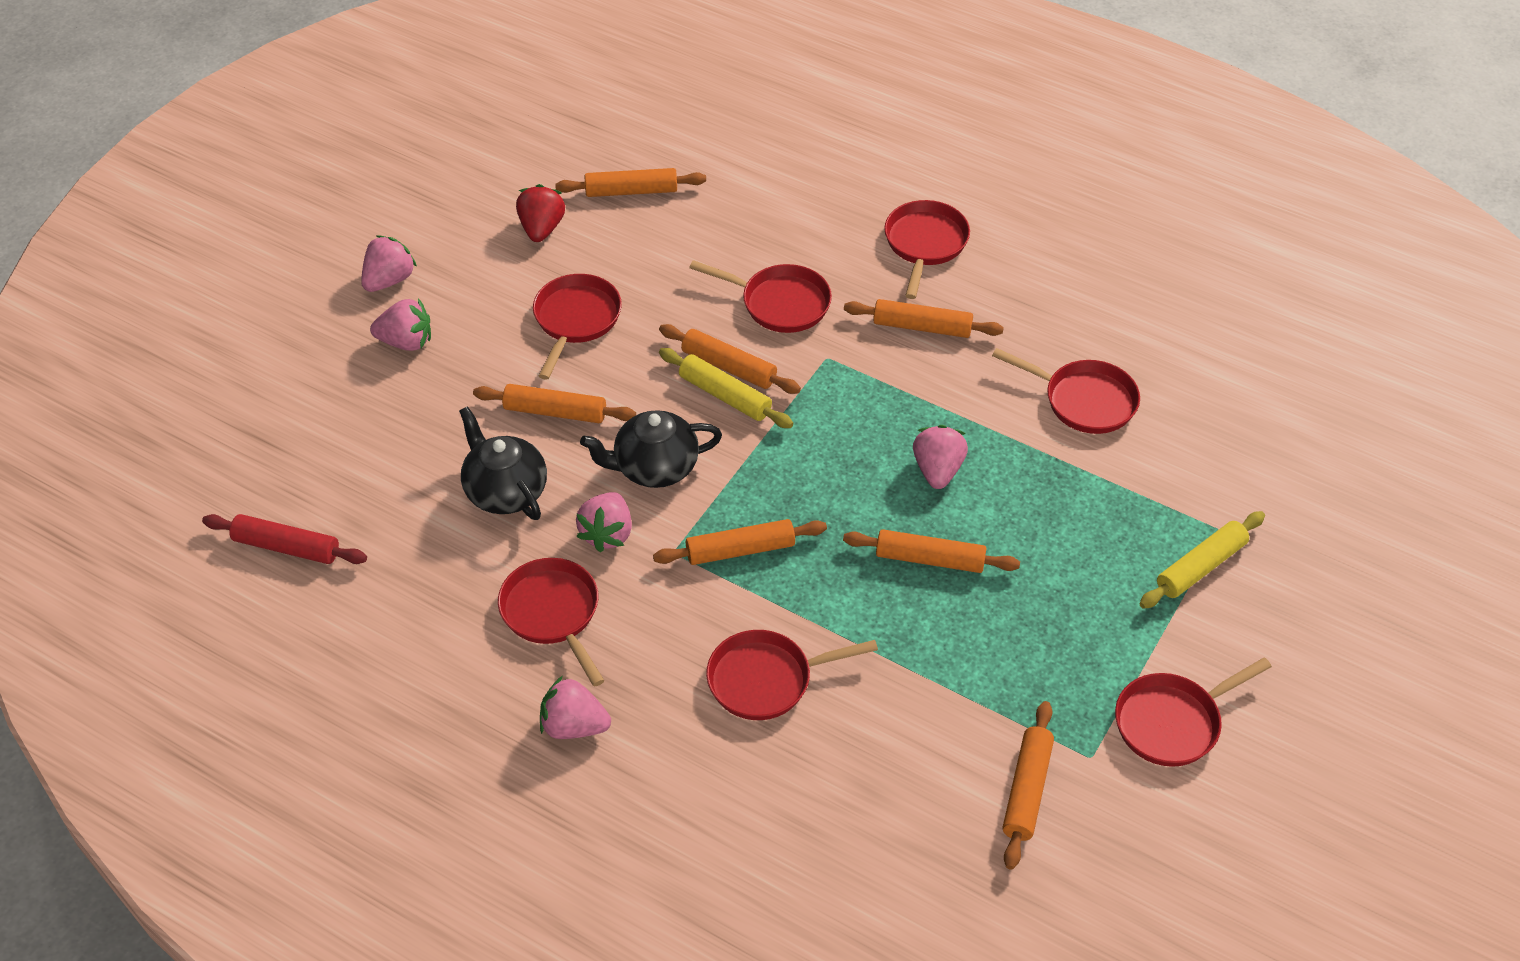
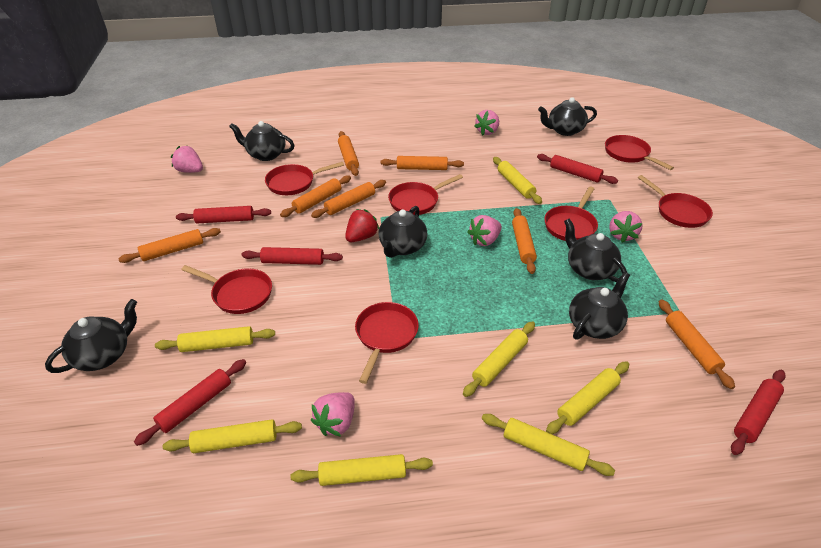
black teapot: [459,406,547,520] [580,410,722,488] = 2 -> [45,299,137,373] [229,121,294,161] [378,206,427,258] [538,97,597,136] [564,219,627,282] [569,272,630,340] = 6
red rolling pin: [202,514,367,564] = 1 -> [134,359,246,446] [176,206,271,223] [242,247,343,265] [537,154,618,184] [731,370,786,455] = 5
yellow rolling pin: [659,348,793,428] [1140,511,1265,609] = 2 -> [155,326,275,352] [163,420,302,453] [291,454,433,486] [463,321,535,397] [482,414,615,476] [493,157,542,204] [546,361,629,434] = 7

